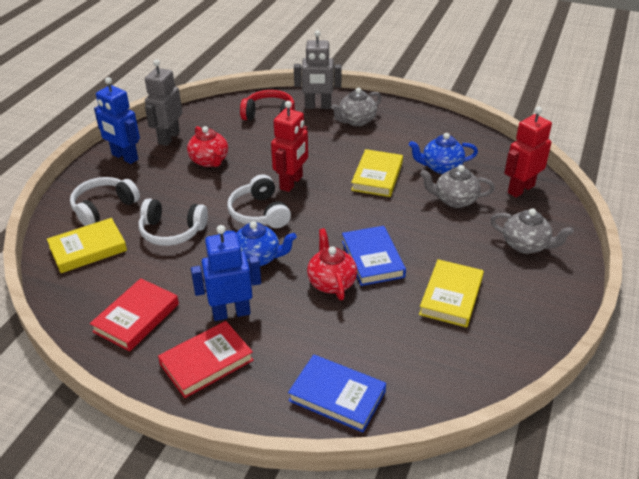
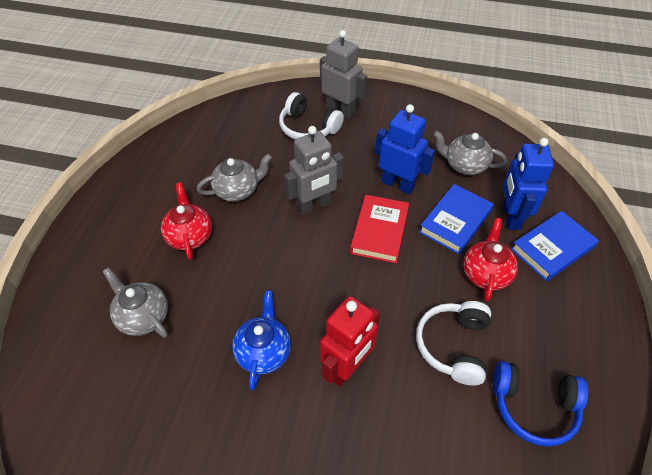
blue headphones: none = 0 -> [493,361,588,447] = 1
blue teapot: [223,221,297,266] [409,133,478,174] = 2 -> [232,290,291,390] = 1
red book: [90,278,179,352] [158,321,254,398] = 2 -> [350,195,409,263] = 1
red headphones: [240,90,295,120] = 1 -> none = 0
red robot: [271,101,308,192] [504,107,552,198] = 2 -> [320,296,380,386] = 1
white headphones: [70,177,140,226] [139,198,208,246] [227,174,291,228] = 3 -> [279,92,344,139] [416,301,491,386] = 2
yellow book: [47,218,127,273] [351,149,403,197] [419,259,484,327] = 3 -> none = 0

